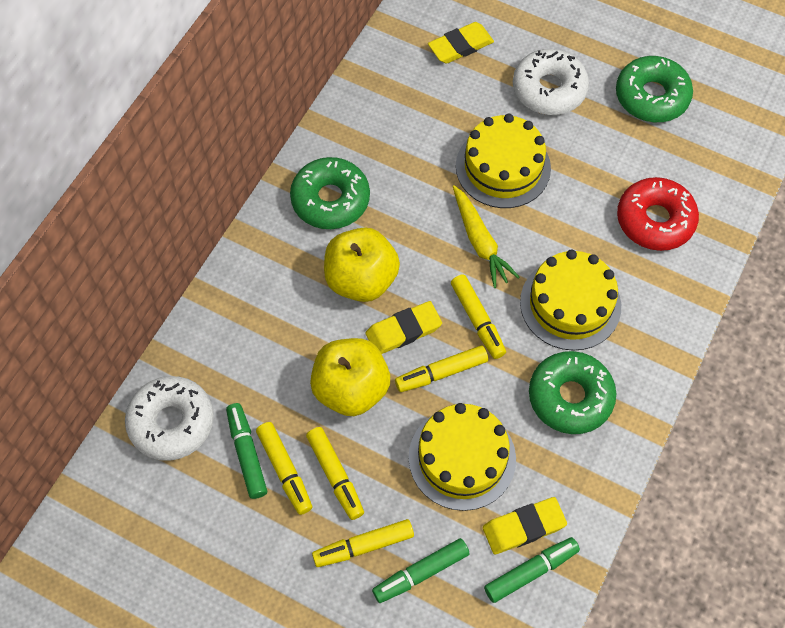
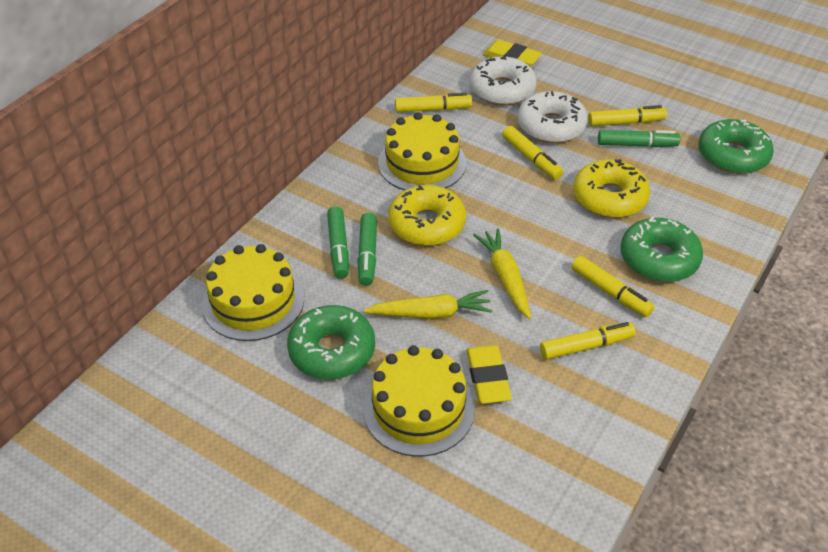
red donut: [617,177,699,251] = 1 -> none = 0
yellow apple: [310,338,390,416] [324,227,400,302] = 2 -> none = 0
yellow carrot: [453,185,520,288] = 1 -> [363,290,493,319] [473,228,531,319] = 2
yellow donut: none = 0 -> [388,185,466,246] [573,159,650,218] = 2
yellow eraser: [365,301,442,354] [428,22,494,64] [483,497,567,554] = 3 -> [466,345,512,404] [482,39,542,66] = 2

